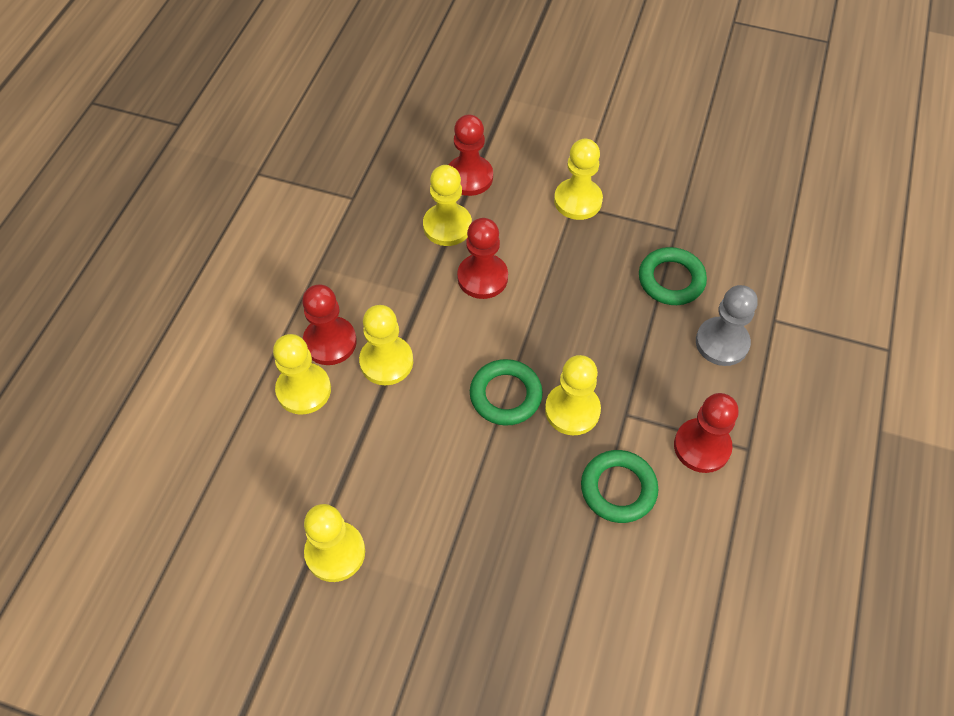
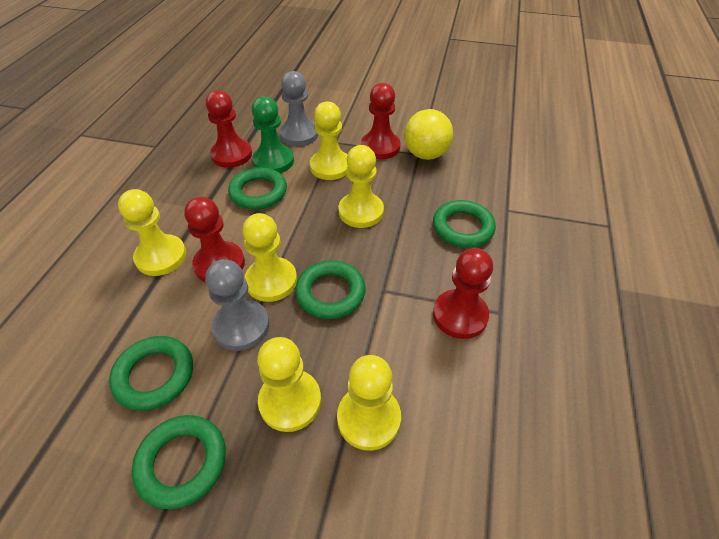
green pawn: none = 0 -> [252,96,294,173] = 1
green ring: [470,359,543,426] [581,450,658,523] [639,247,707,305] = 3 -> [109,336,193,411] [132,415,226,509] [228,167,287,210] [295,260,366,319] [433,200,496,248] = 5
grey pawn: [696,285,758,366] = 1 -> [205,259,269,351] [280,71,318,146] = 2
yellow ball: none = 0 -> [404,109,453,160] = 1

